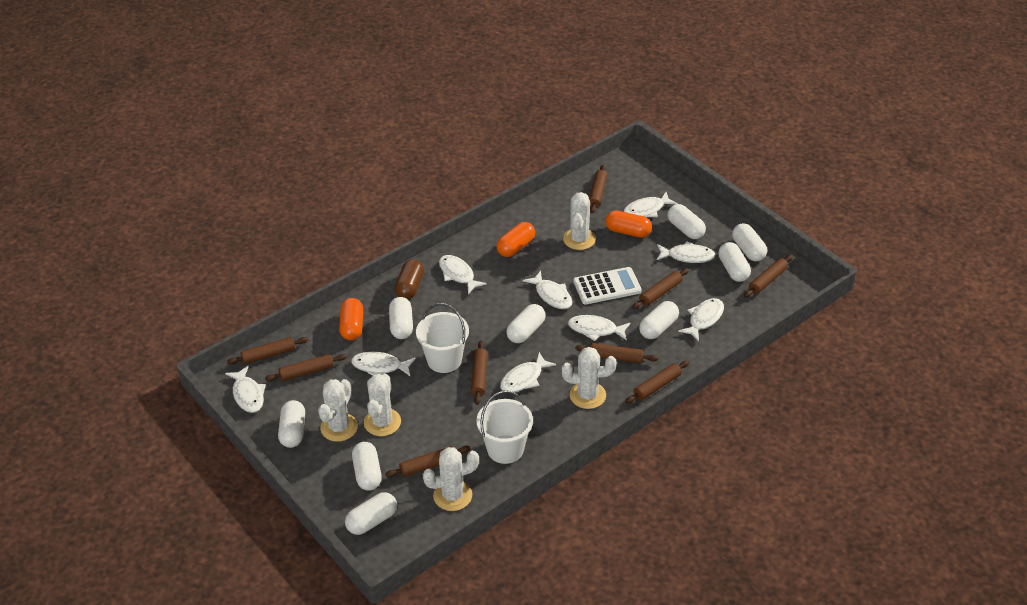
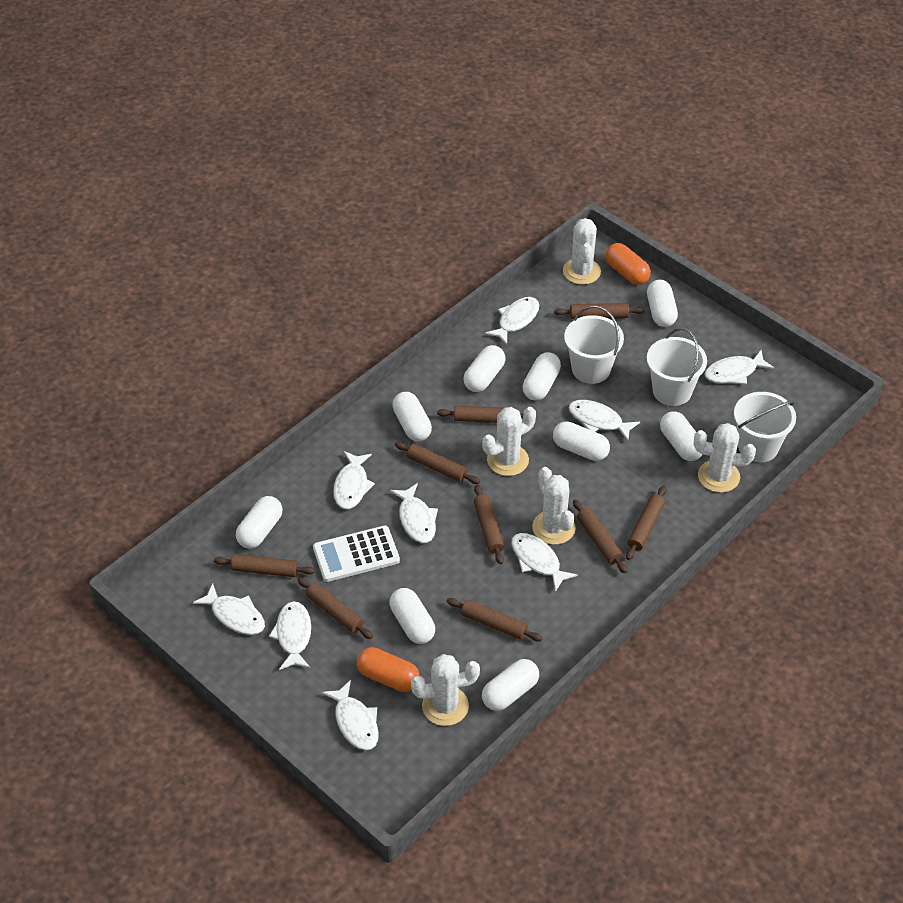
brown capsule: [395,259,424,299] = 1 -> none = 0
orange capsule: [339,298,363,340] [496,222,535,257] [605,210,652,238] = 3 -> [357,647,420,692] [605,243,651,285] = 2
white bucket: [416,303,469,373] [476,390,533,464] = 2 -> [564,305,624,384] [647,328,707,406] [734,392,796,462] = 3

